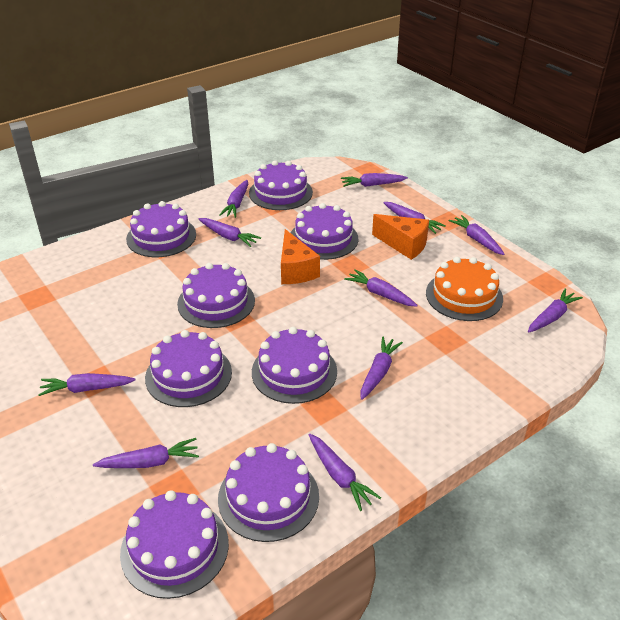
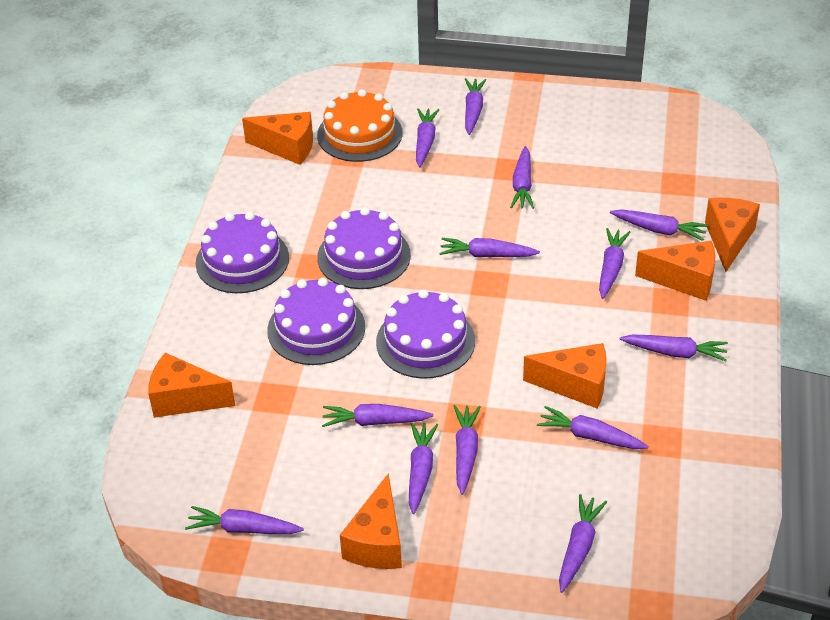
orange cheese: [281,229,320,284] [372,214,429,260] = 2 -> [148,353,235,418] [242,112,313,165] [340,474,402,569] [523,343,607,408] [635,241,715,301] [705,198,760,272] = 6
purple cake: [120,490,229,599] [126,201,196,257] [145,330,232,407] [177,263,255,328] [218,443,319,542] [249,160,313,210] [252,327,337,404] [291,203,358,260] = 8 -> [196,212,289,293] [267,278,365,365] [317,207,411,289] [376,289,475,379] = 4
purple carrot: [38,373,136,396] [93,438,199,468] [199,218,261,247] [219,180,248,218] [309,434,381,511] [341,173,408,187] [344,269,418,307] [361,336,403,400] [383,202,446,234] [449,215,505,255] [528,289,583,332] = 11 -> [185,506,304,534] [322,404,434,427] [409,422,438,514] [416,108,439,167] [439,238,540,257] [454,405,481,495] [465,78,486,135] [510,146,534,209] [537,406,649,449] [559,494,607,593] [599,228,630,299] [610,209,709,241] [620,335,728,361] = 13

